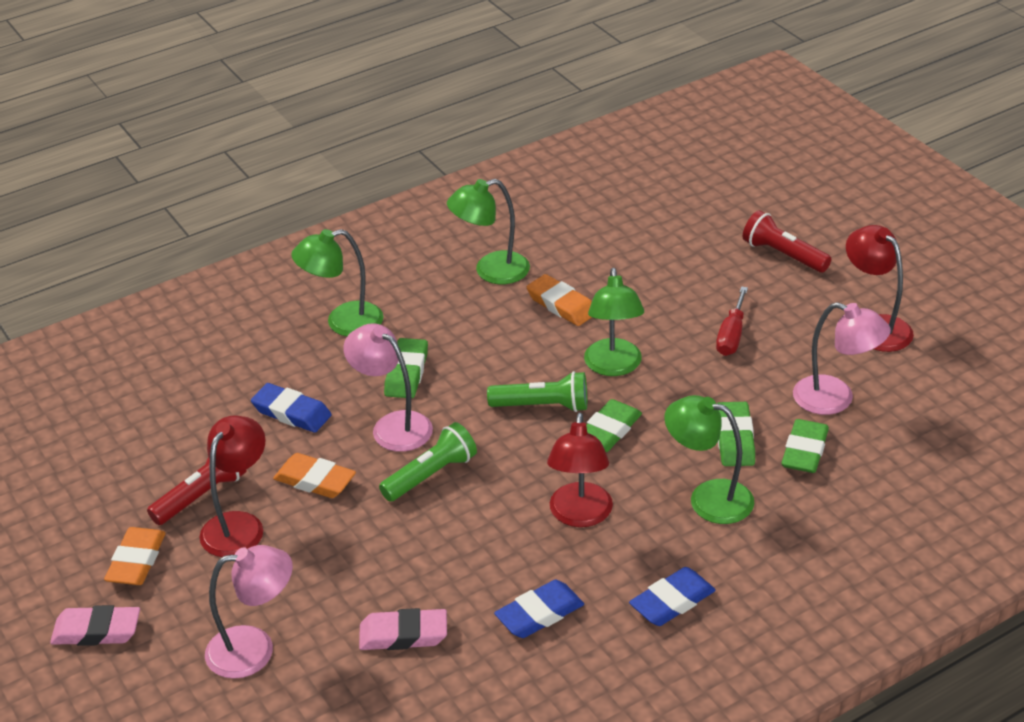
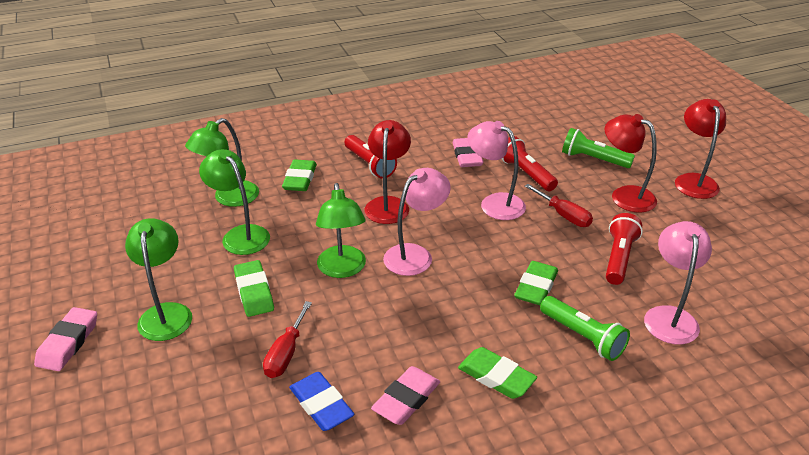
blue eraser: [251,383,331,433] [494,580,584,638] [629,567,716,626] = 3 -> [289,372,354,431] = 1
orange eraser: [104,527,166,585] [273,453,356,498] [527,274,592,326] = 3 -> none = 0
pink eraser: [50,605,140,646] [359,608,447,650] = 2 -> [34,307,97,371] [371,366,440,425] [452,138,484,167] = 3
red flashlight: [147,457,246,525] [743,210,831,273] = 2 -> [345,135,397,179] [502,136,558,191] [606,213,643,285] = 3
red screwdriver: [716,287,748,356] = 1 -> [263,301,312,378] [525,184,593,227] = 2

